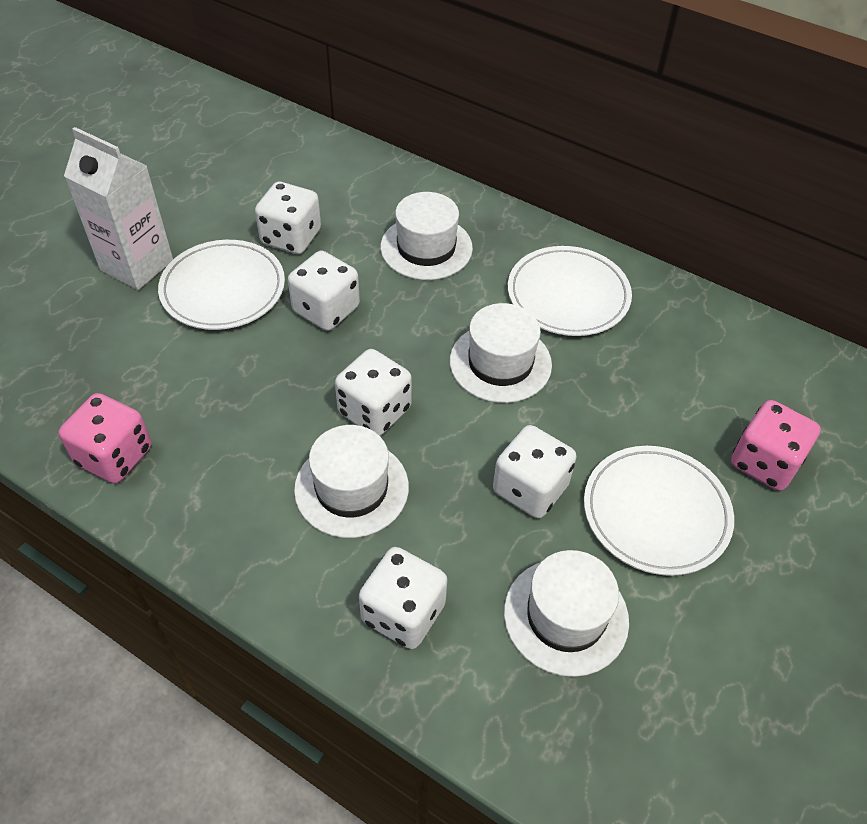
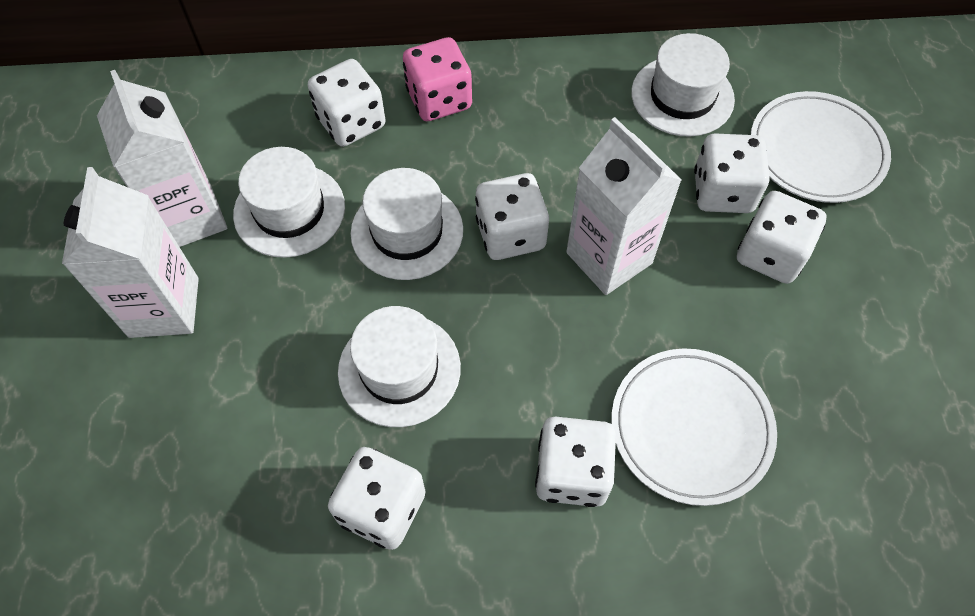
pink dice: [59,393,152,484] [731,400,821,491] = 2 -> [403,37,472,121] = 1
white carton: [64,127,173,290] = 1 -> [62,167,199,338] [97,70,227,247] [566,117,682,295] = 3
white dice: [255,182,321,254] [288,251,360,331] [335,349,412,436] [359,547,447,649] [493,425,576,518] = 5 -> [308,59,386,147] [328,447,426,550] [475,173,549,260] [535,417,616,507] [694,133,770,213] [737,191,827,284] = 6
white plate: [158,240,285,330] [508,246,632,336] [584,446,734,576] = 3 -> [611,348,777,506] [751,91,891,203] = 2

